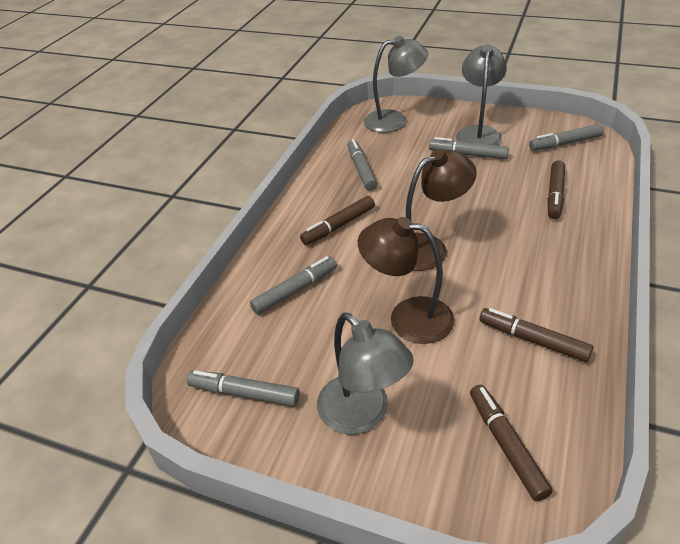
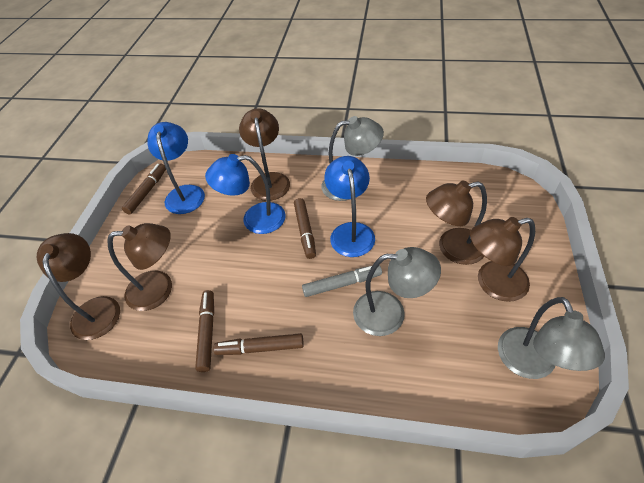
blue lamp: none = 0 -> [148,122,205,214] [205,154,285,234] [324,156,375,257] = 3
brown lamp: [358,217,454,344] [406,149,477,271] = 2 -> [37,233,120,340] [107,223,172,311] [239,108,290,201] [426,181,487,265] [470,217,535,302] = 5
grey marker: [187,370,300,406] [250,256,337,314] [348,139,377,191] [429,137,509,159] [529,124,604,151] = 5 -> [302,265,382,297] = 1

